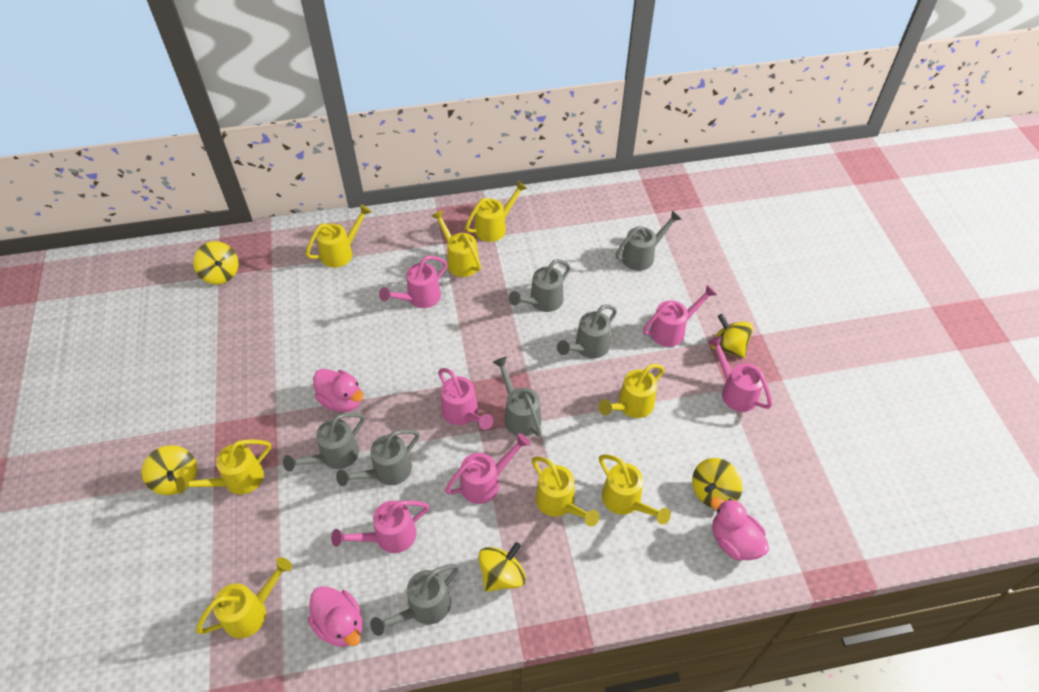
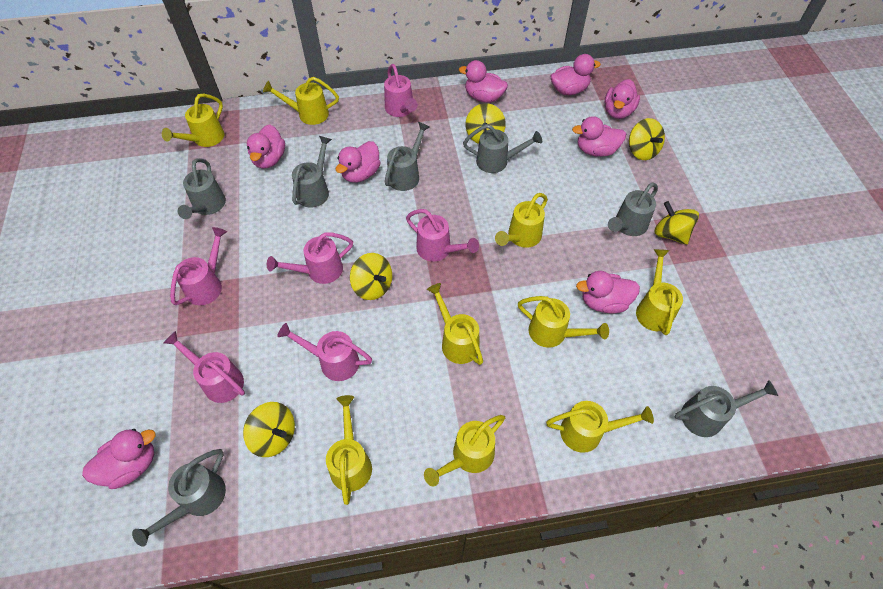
pink duck: [308,586,362,647] [313,369,364,412] [710,497,769,560] = 3 -> [82,429,156,489] [247,124,285,169] [336,141,381,183] [459,60,508,103] [550,54,601,95] [572,116,626,157] [576,271,640,314] [605,79,640,119] = 8
yellow watering can: [176,439,271,494] [196,557,292,638] [306,204,372,268] [432,210,481,277] [465,181,528,242] [532,456,600,527] [598,364,664,418] [599,454,671,525] = 8 -> [162,94,225,147] [263,77,339,125] [326,395,372,505] [424,415,505,486] [427,283,483,365] [495,193,548,248] [518,296,609,348] [546,401,654,453] [636,249,683,335] = 9

